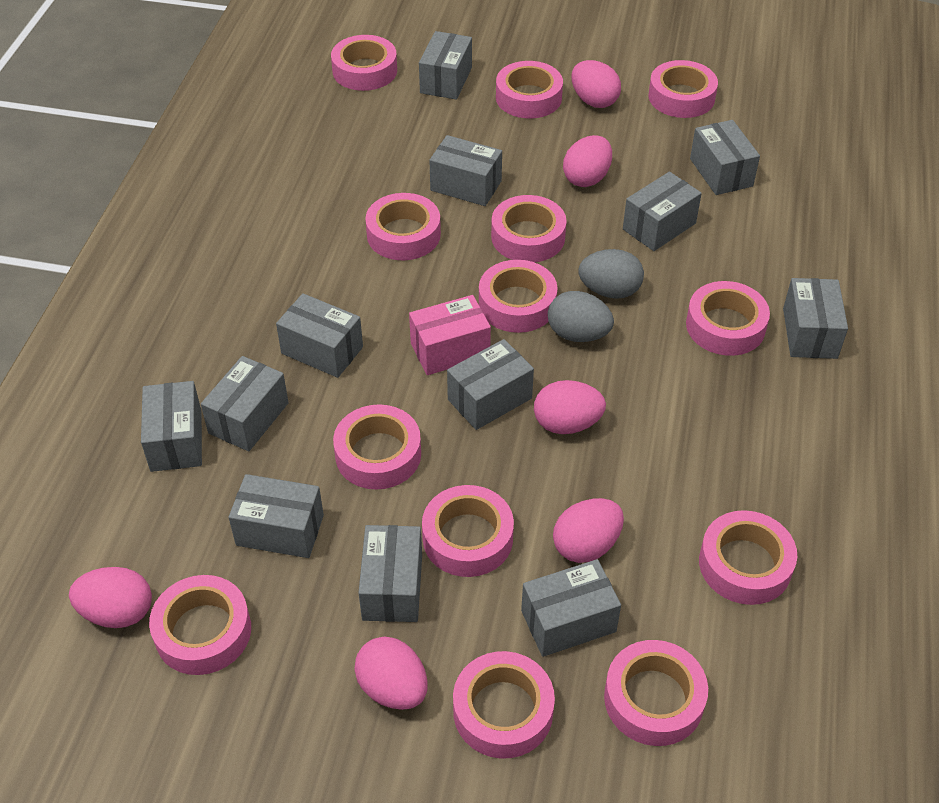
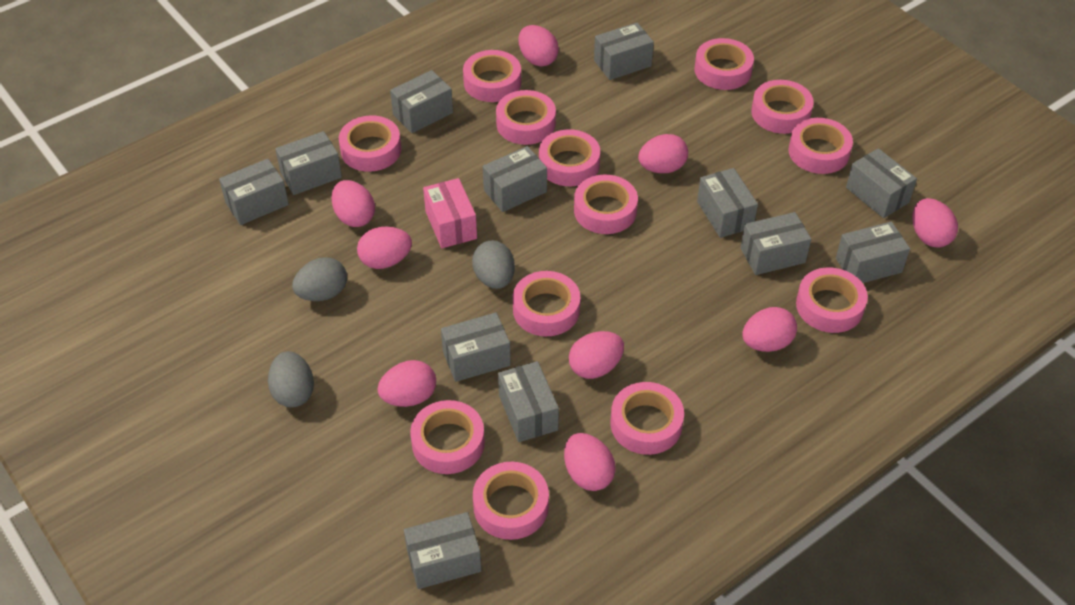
grey egg: [548,291,614,342] [578,249,644,299] = 2 -> [268,351,314,407] [292,257,347,301] [472,240,515,289] = 3
pink egg: [69,567,152,628] [354,637,428,710] [534,380,606,434] [553,498,624,563] [563,135,612,187] [572,60,621,108] = 6 -> [331,180,375,227] [357,227,412,269] [377,360,436,407] [518,25,559,66] [564,433,616,491] [569,331,624,379] [638,134,688,173] [742,307,797,352] [912,198,958,248] = 9

